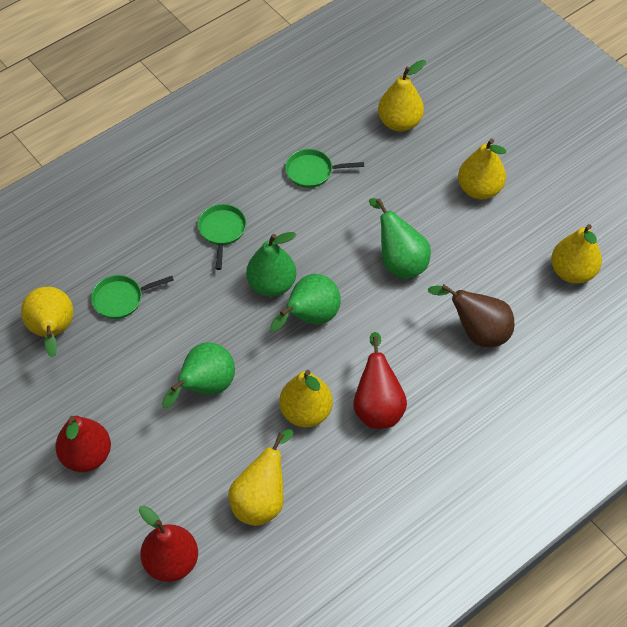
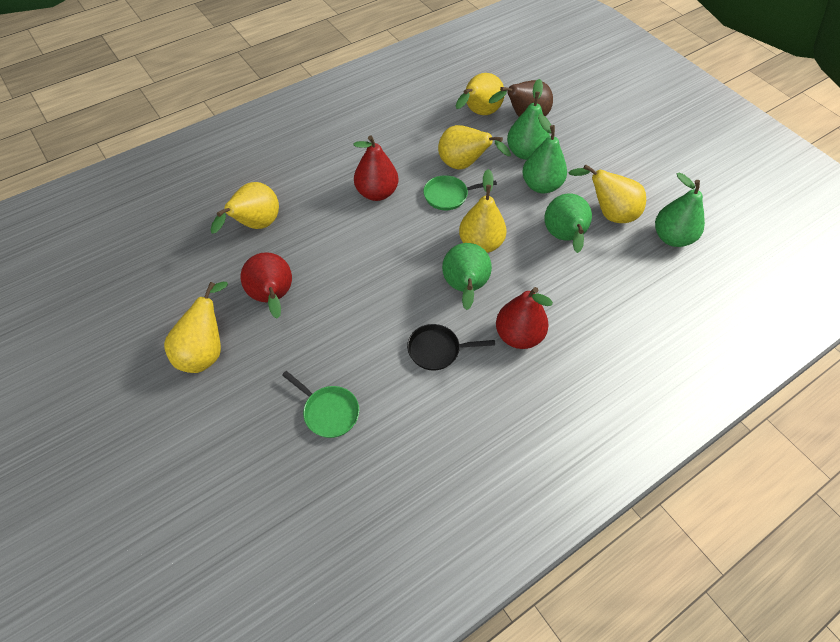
black pan: none = 0 -> [407,324,495,371] = 1
green pan: [91,275,174,319] [198,204,246,270] [285,149,364,188] = 3 -> [282,371,359,438] [423,175,497,210] = 2
green pear: [162,342,235,408] [246,232,296,297] [270,274,341,332] [369,198,431,279] = 4 -> [442,243,492,310] [507,79,550,160] [522,114,567,194] [544,194,592,253] [655,172,705,247] = 5

